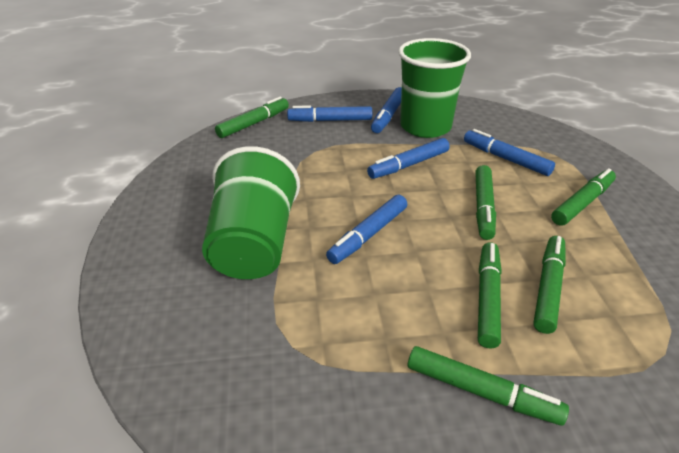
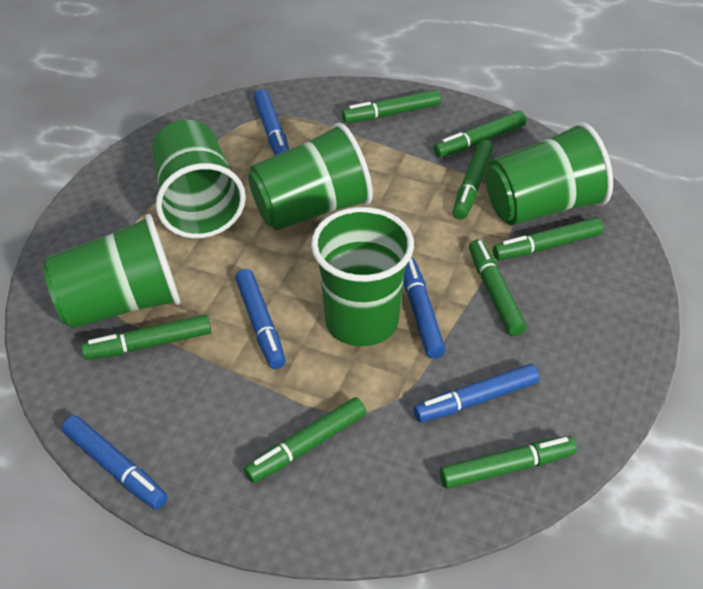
green cup: [202,146,300,279] [398,38,471,138] = 2 -> [43,214,181,329] [152,120,246,238] [248,123,373,231] [311,207,414,346] [485,122,613,226] = 5
green marker: [215,97,289,138] [408,346,569,426] [475,165,496,240] [478,242,502,348] [533,236,566,334] [551,168,616,226] = 6 -> [81,315,211,360] [244,397,367,483] [342,90,441,123] [434,111,526,158] [439,436,577,489] [453,140,493,220] [469,239,527,336] [493,217,603,260] = 8

